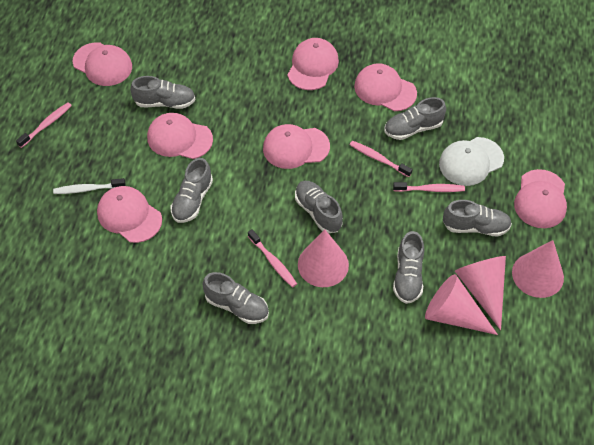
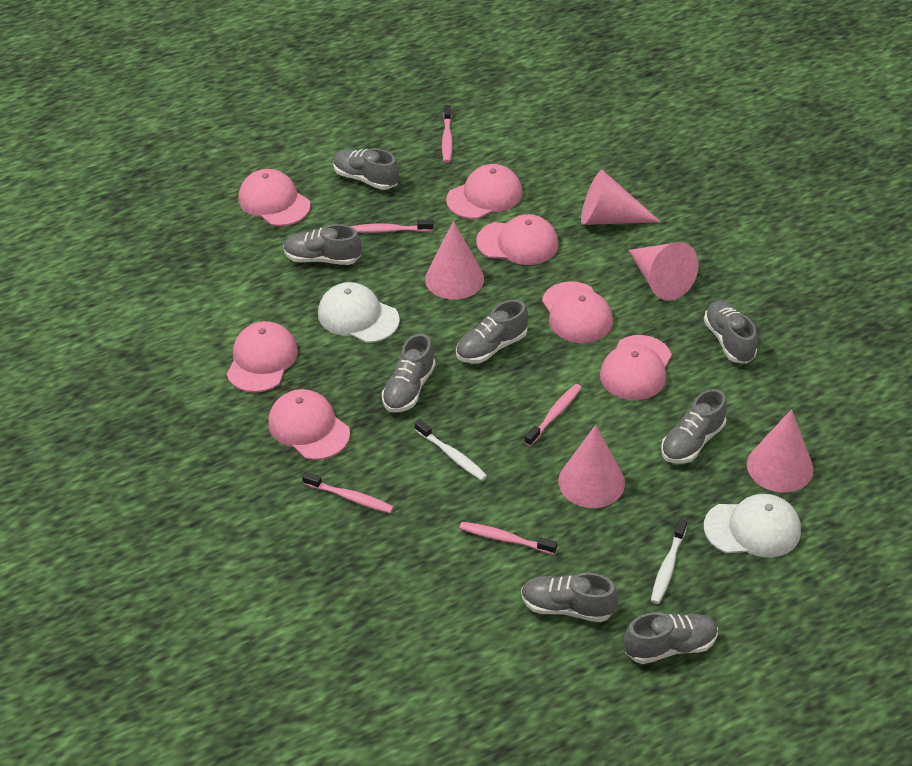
grey shoe: [130,76,196,109] [170,158,213,223] [202,272,269,324] [295,181,343,233] [384,97,446,140] [393,231,424,304] [443,200,512,237] = 7 -> [283,224,361,265] [333,148,399,190] [382,334,436,412] [456,300,528,363] [521,572,618,622] [624,612,718,664] [661,389,727,464] [704,300,757,363] = 8
pink cone: [298,230,349,287] [425,274,498,335] [455,256,506,330] [512,240,564,298] = 4 -> [425,221,484,300] [559,425,625,508] [581,170,661,225] [629,242,699,300] [747,409,813,493] = 5
pink toothbrush: [16,103,72,148] [248,229,297,287] [350,141,412,177] [393,182,465,192] = 4 -> [302,472,394,513] [351,220,433,233] [442,105,453,163] [459,522,557,554] [525,384,582,446] = 5
white cap: [439,137,504,186] = 1 -> [318,282,400,343] [704,494,801,558] = 2
white toothbrush: [53,178,125,194] = 1 -> [415,419,487,481] [651,519,687,604] = 2

